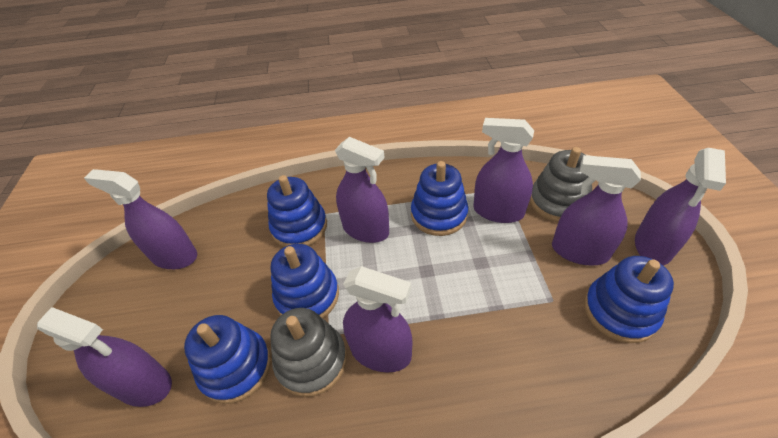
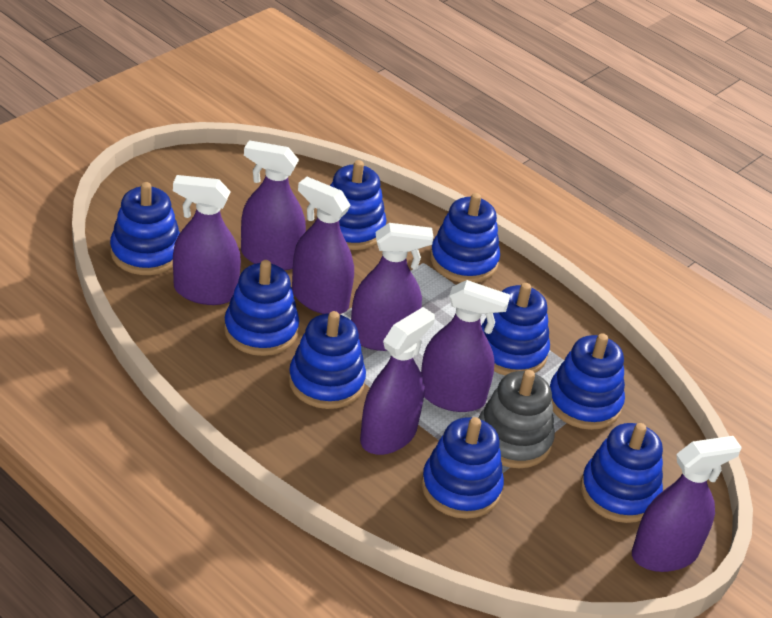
blue stacking toy: [184,315,271,404] [267,175,327,247] [271,244,339,318] [411,161,468,236] [584,256,674,343] = 5 -> [110,182,180,275] [224,260,299,356] [289,311,366,409] [330,160,386,250] [422,417,504,519] [430,193,500,283] [481,283,550,376] [550,333,625,430] [581,423,663,523] = 9
grey stacking toy: [270,308,347,397] [530,147,592,222] = 2 -> [479,370,555,468] = 1

